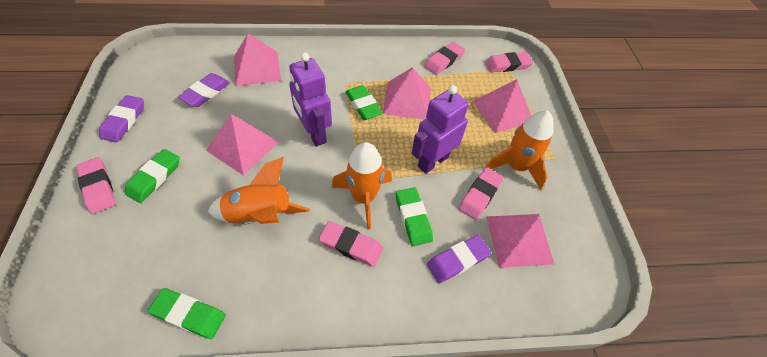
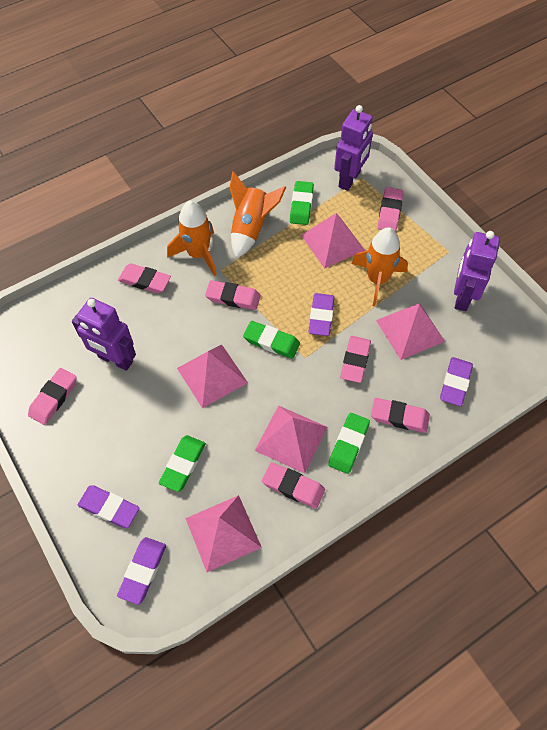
pink eraser: [76,157,115,214] [319,221,383,267] [424,42,465,75] [458,167,504,220] [485,52,533,73] = 5 -> [28,368,77,425] [118,263,171,293] [205,280,261,310] [262,462,325,509] [340,336,371,383] [371,398,430,433] [377,187,404,232] = 7
purple eraser: [99,95,144,143] [178,73,230,107] [427,235,491,283] = 3 -> [78,485,139,528] [117,537,166,605] [308,293,334,336] [440,357,473,406] = 4
purple robot: [289,52,332,147] [412,85,469,174] = 2 -> [72,298,136,371] [334,105,373,191] [454,231,500,311] = 3

